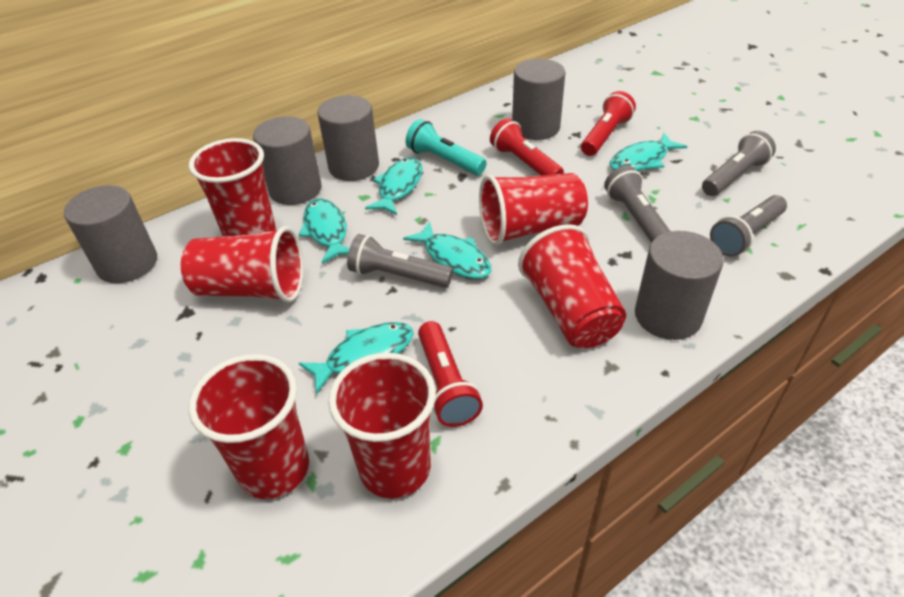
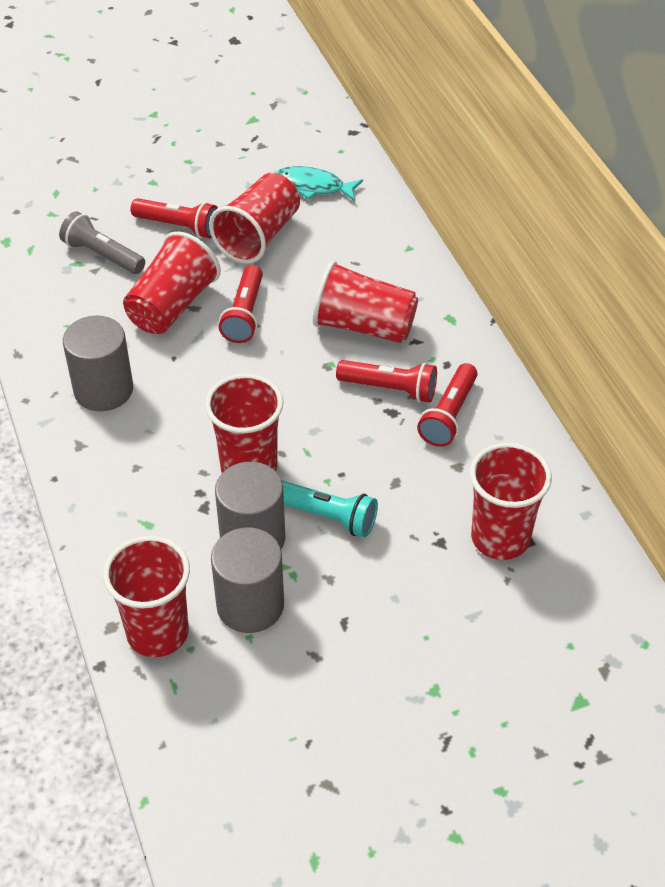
grey cylinder: [64,185,157,283] [253,116,322,205] [317,95,379,181] [512,59,565,140] [635,231,724,340] = 5 -> [63,316,133,411] [211,527,284,633] [215,462,285,549] = 3
grey flashlight: [347,234,453,288] [604,166,670,243] [702,131,776,196] [710,195,787,256] = 4 -> [59,211,145,274] = 1
red flashlight: [418,321,483,427] [490,118,564,176] [581,91,636,156] = 3 -> [131,198,218,238] [219,265,263,343] [336,360,437,403] [417,363,478,447] = 4
turquoise fish: [299,198,350,264] [299,322,414,394] [365,157,423,215] [403,221,491,279] [610,133,687,171] = 5 -> [276,166,363,201] = 1

